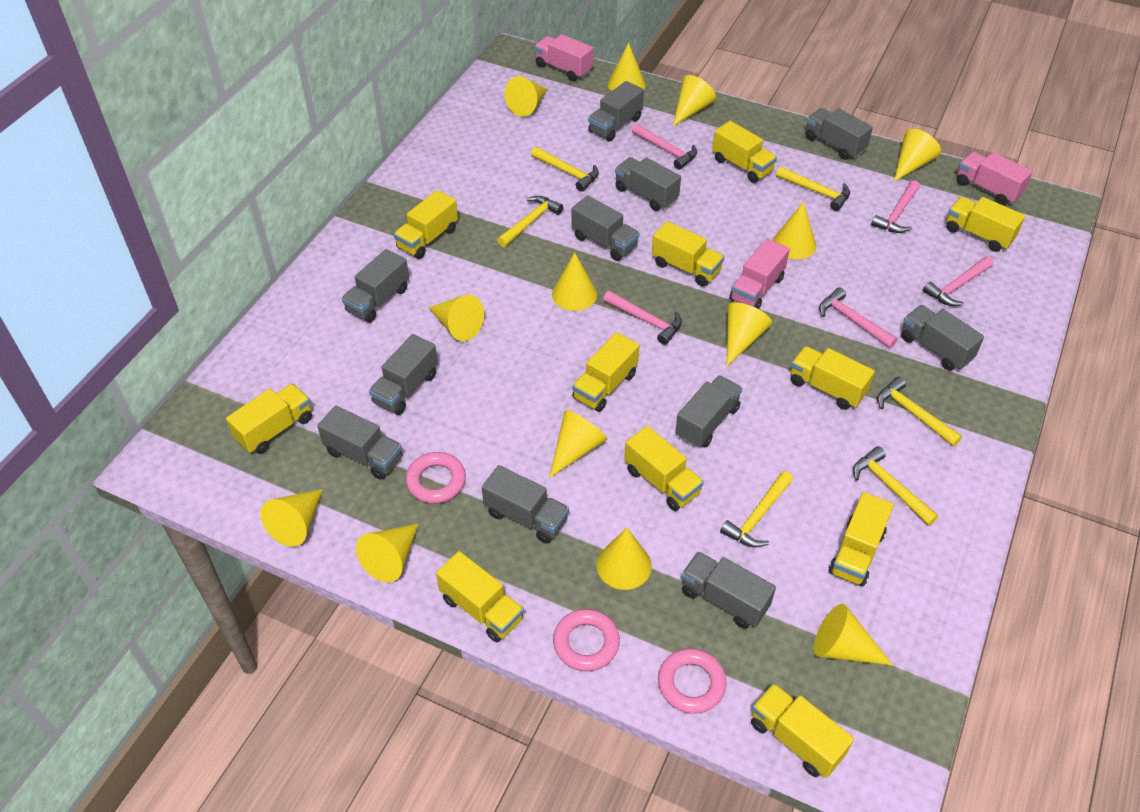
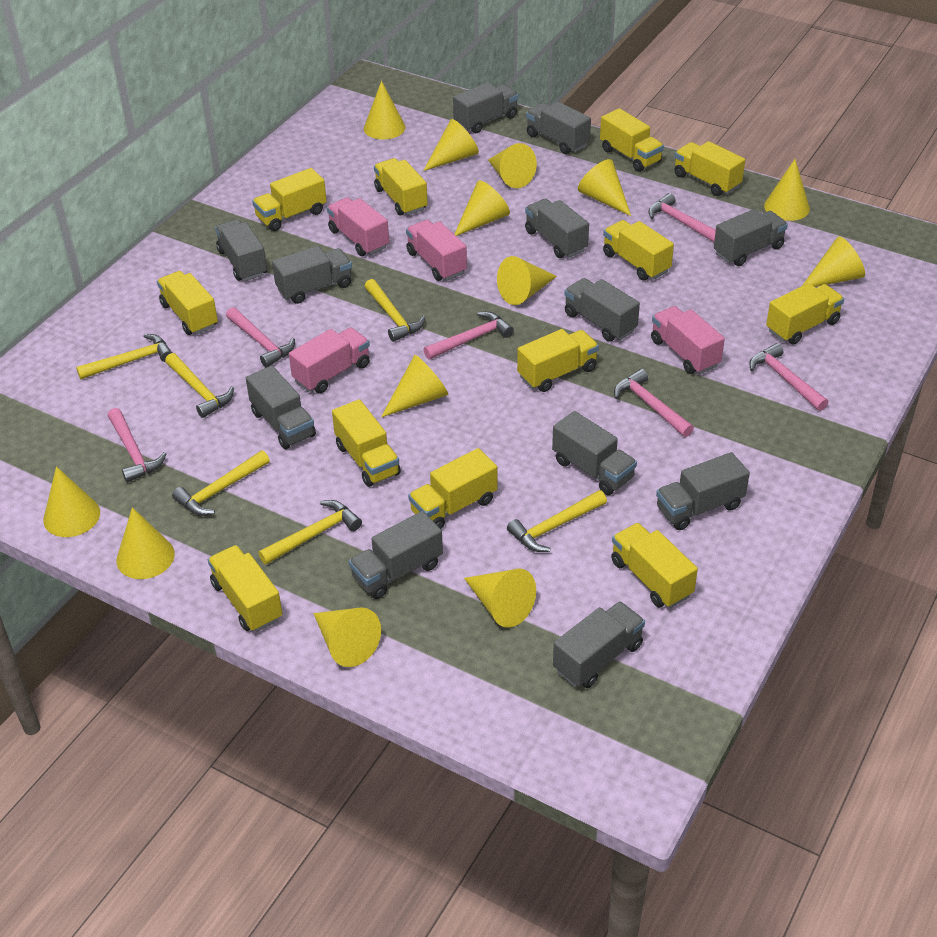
grey truck: [317,405,402,479] [342,249,409,323] [369,334,438,415] [482,465,569,544] [571,195,639,261] [588,81,644,142] [615,157,681,211] [675,375,742,448] [681,552,776,629] [805,108,873,160] [901,305,984,371] = 11 -> [215,219,267,281] [246,366,316,449] [272,246,352,304] [349,511,443,599] [453,82,518,133] [525,199,589,258] [526,102,591,154] [552,411,637,495] [553,601,645,688] [564,278,640,342] [656,452,750,530] [714,209,788,266] = 12
pink hammer: [603,291,682,345] [632,124,697,170] [819,287,898,348] [871,180,920,233] [923,256,993,306] = 5 -> [108,408,166,483] [226,307,295,368] [423,311,514,359] [614,369,694,437] [648,193,716,242] [750,343,828,411] = 6
pink ring: [405,452,466,504] [553,609,620,671] [658,648,727,714] = 3 -> none = 0
pink truck: [534,34,593,81] [729,238,790,309] [957,152,1033,205] = 3 -> [289,327,370,393] [327,197,389,256] [406,220,467,281] [651,306,725,374] = 4
yellow truck: [226,384,312,454] [394,190,458,259] [436,551,524,642] [572,332,639,412] [624,426,704,511] [652,221,724,287] [712,121,777,183] [751,683,854,778] [790,346,875,410] [828,492,894,586] [946,197,1025,252] = 11 -> [157,271,218,335] [208,545,283,632] [252,168,327,231] [332,399,401,487] [374,158,428,216] [408,448,498,529] [517,329,599,392] [600,108,664,172] [603,220,674,281] [611,523,698,608] [674,141,745,196] [766,283,844,345] = 12

